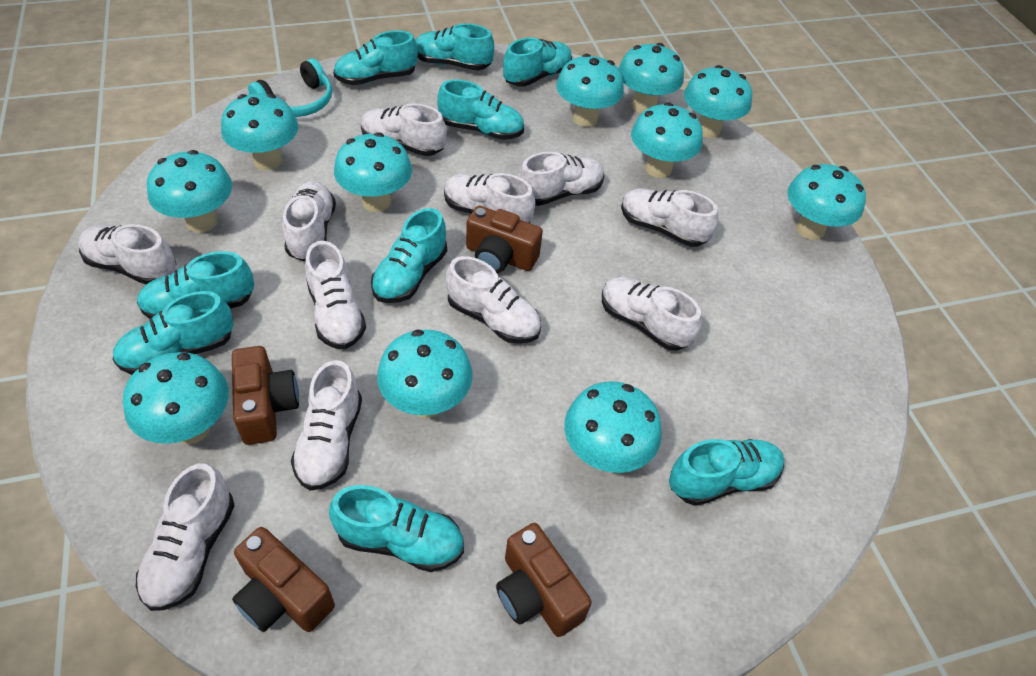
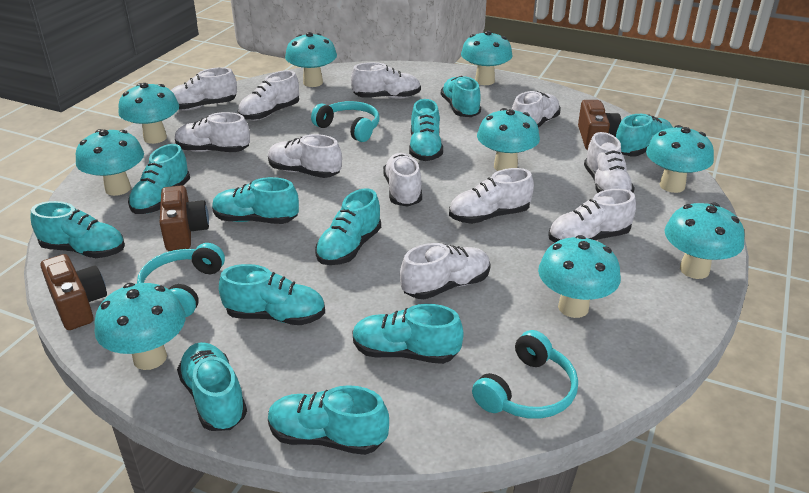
brown camera: [232,346,299,445] [232,527,335,632] [466,206,543,273] [496,523,592,637] = 4 -> [41,254,107,330] [159,185,209,251] [578,100,621,150] = 3
turquoise headphones: [248,58,332,117] = 1 -> [137,243,225,317] [311,101,379,142] [472,330,578,419] = 3
turquoise mushroom: [123,352,229,444] [147,150,232,233] [221,93,298,170] [334,132,412,212] [377,330,472,418] [556,54,624,127] [564,381,662,473] [618,43,684,113] [631,102,703,178] [684,65,752,138] [787,164,866,240] = 11 -> [76,129,144,196] [95,283,186,370] [118,83,179,144] [285,32,337,87] [461,31,512,85] [477,108,540,171] [538,235,621,318] [646,125,714,193] [665,202,745,279] = 9
turquoise shoe: [113,291,234,375] [137,251,254,319] [329,485,464,572] [333,30,418,85] [371,208,447,303] [415,24,494,70] [437,80,524,140] [503,38,572,87] [669,439,784,506] = 9 -> [31,201,125,258] [128,144,190,214] [177,342,247,431] [212,177,299,224] [219,264,325,325] [268,385,389,455] [315,188,381,265] [352,304,464,364] [409,99,443,161] [441,76,481,117] [616,114,673,156] = 11

